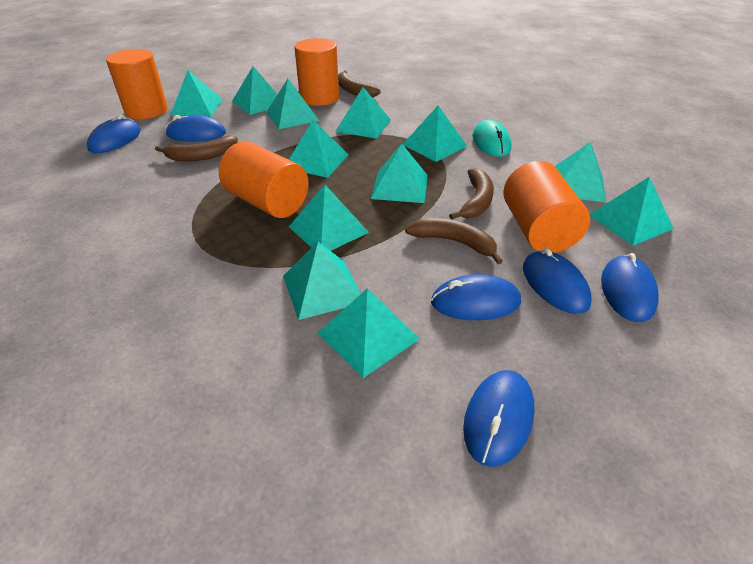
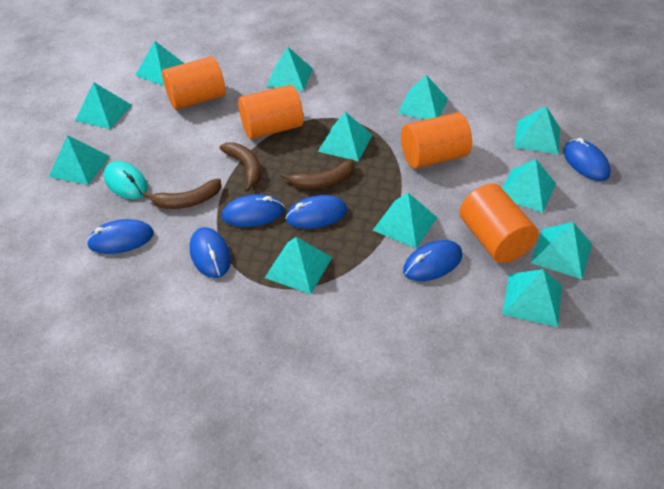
brown banana: [155,136,238,161] [338,70,381,97] [405,218,503,264] [449,168,494,220] = 4 -> [143,179,221,209] [219,142,261,192] [280,159,355,189] = 3

